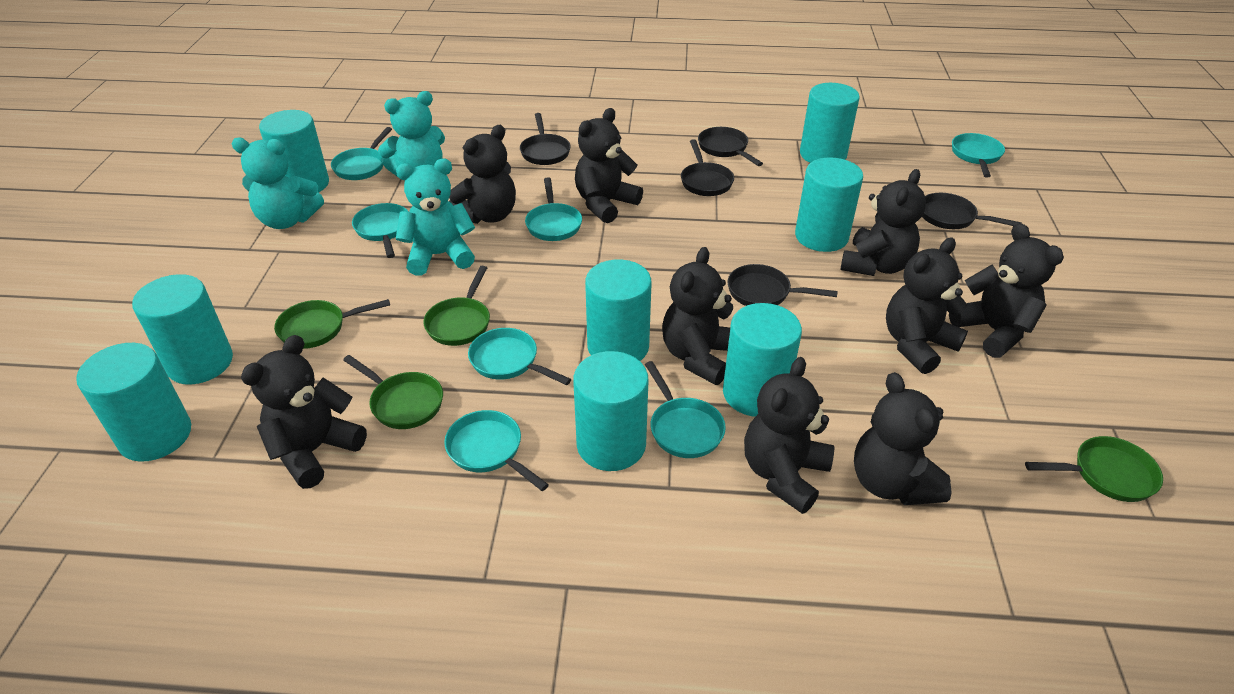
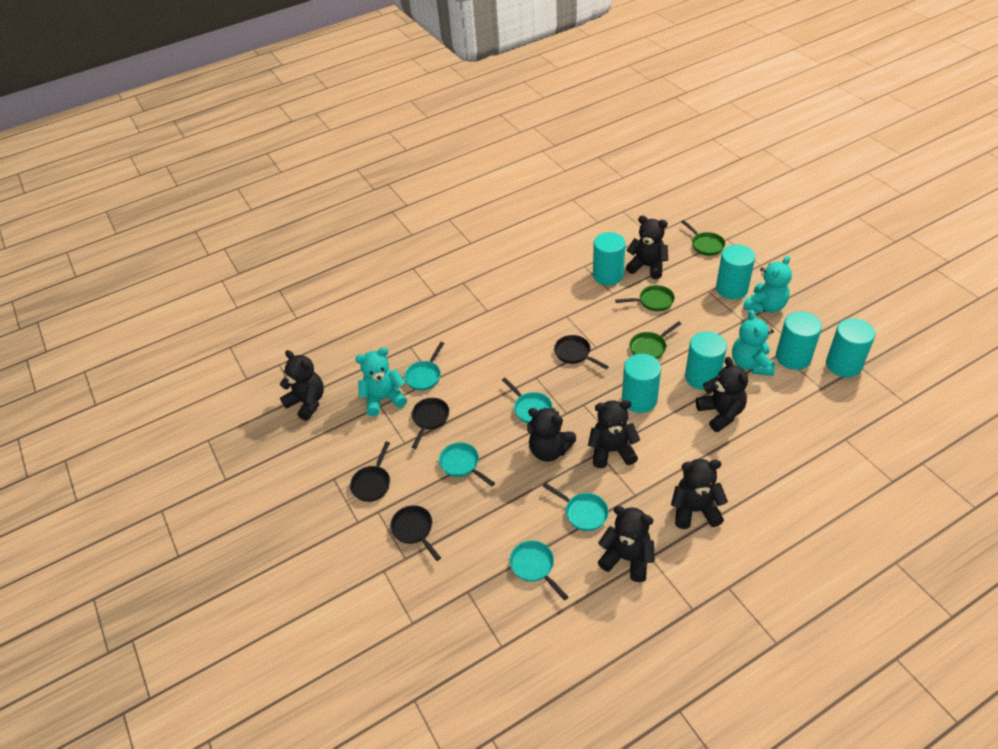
black pan: [520,113,571,165] [681,139,734,196] [698,127,763,166] [727,264,838,306] [922,193,1022,229] = 5 -> [350,441,390,502] [390,505,441,561] [411,398,449,449] [554,335,609,369] = 4
black teddy bear: [241,335,367,489] [449,125,516,224] [575,108,643,223] [662,247,733,385] [744,357,835,514] [840,169,926,276] [854,372,952,505] [886,238,968,374] [949,223,1064,358] = 9 -> [280,350,324,421] [527,408,576,462] [588,400,640,468] [598,506,655,582] [626,215,668,279] [671,459,728,529] [696,357,748,432] = 7
green pan: [274,299,390,349] [343,355,443,429] [423,266,490,346] [1025,436,1163,502] = 4 -> [615,285,675,311] [630,321,681,359] [681,220,725,256] = 3
turquoise cylinder: [76,343,191,462] [132,274,233,384] [259,110,329,196] [573,351,649,471] [585,260,652,361] [723,303,802,417] [795,157,863,252] [800,83,860,163] = 8 -> [593,232,626,285] [622,354,661,413] [685,331,727,390] [716,245,755,299] [776,311,822,370] [826,318,875,377] = 6
turquoise pan: [331,127,392,180] [352,203,409,258] [444,410,549,491] [468,328,571,385] [525,177,582,241] [645,361,726,458] [952,133,1005,178] = 7 -> [404,342,444,391] [439,442,495,486] [502,378,552,423] [510,540,568,600] [543,483,609,531] = 5

